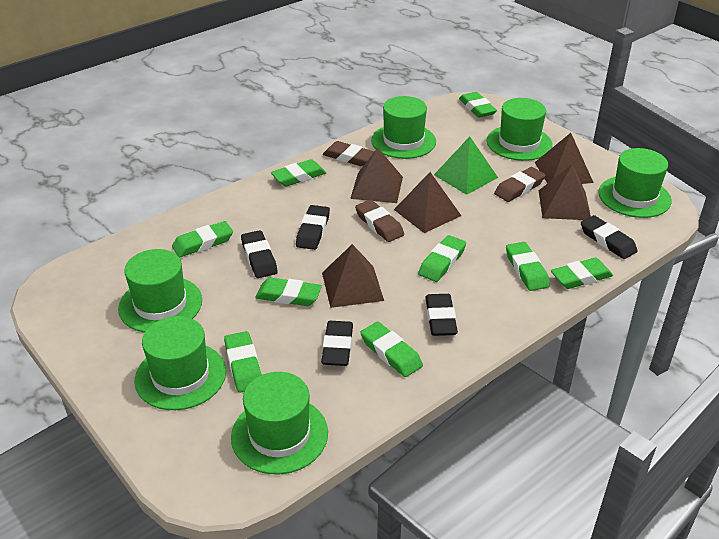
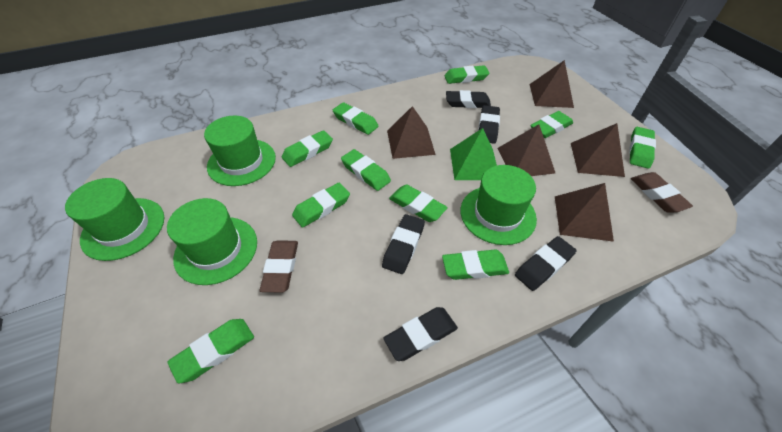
brown eraser: [323,141,374,166] [355,200,404,242] [494,167,545,202] = 3 -> [260,240,298,293] [631,172,693,213] = 2
green eraser: [172,221,233,258] [224,331,262,392] [255,277,322,306] [271,159,326,186] [360,322,423,377] [418,235,466,282] [459,92,497,118] [506,242,550,291] [551,258,613,289] = 9 -> [168,319,254,383] [282,130,333,167] [292,183,350,228] [333,102,379,135] [341,149,391,191] [389,185,448,222] [442,250,509,280] [444,65,490,84] [530,111,573,138] [629,127,656,169] = 10
green hat: [118,249,202,333] [134,316,226,410] [231,372,328,474] [371,96,436,159] [487,98,552,161] [598,148,671,218] = 6 -> [65,178,164,261] [167,198,257,285] [204,115,276,186] [460,165,537,245] = 4

